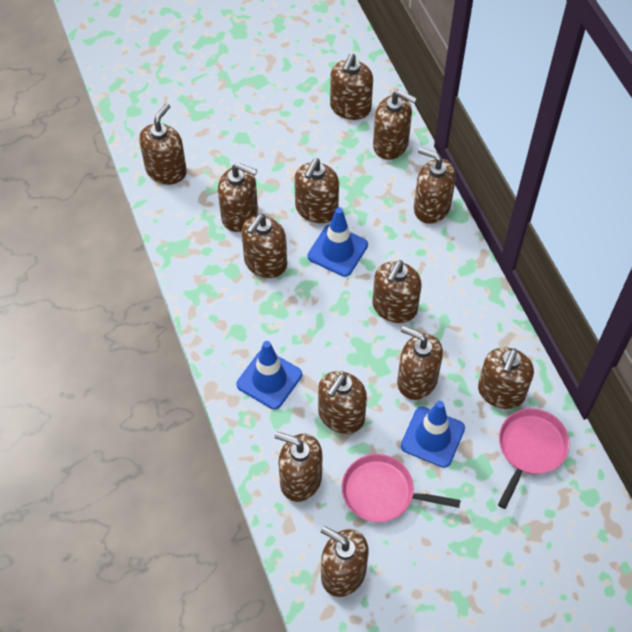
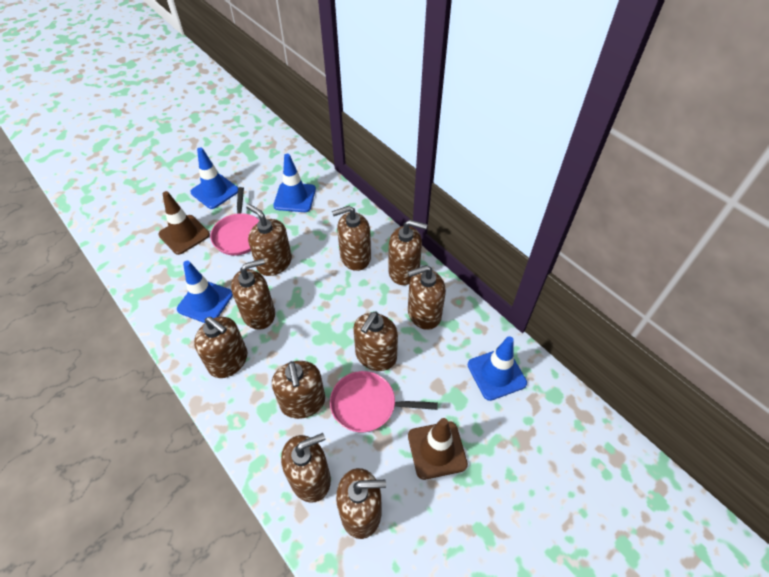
blue traffic cone: [237,341,302,409] [308,207,368,277] [401,401,465,468] = 3 -> [177,261,233,323] [190,147,238,209] [273,154,316,212] [468,336,527,401] = 4
brown soap dispenser: [139,103,187,184] [218,163,258,232] [241,214,287,278] [275,432,322,502] [295,158,339,223] [318,371,367,434] [321,526,369,597] [330,54,373,120] [372,260,421,323] [373,90,417,160] [397,326,443,400] [414,147,456,224] [478,348,534,409] = 13 -> [194,317,248,378] [231,259,275,330] [246,204,292,276] [272,361,325,419] [281,433,331,503] [332,206,371,271] [336,468,386,539] [353,312,398,371] [388,220,427,285] [408,265,446,330] = 10
brown traffic cone: none = 0 -> [158,191,210,255] [408,418,468,480] = 2

